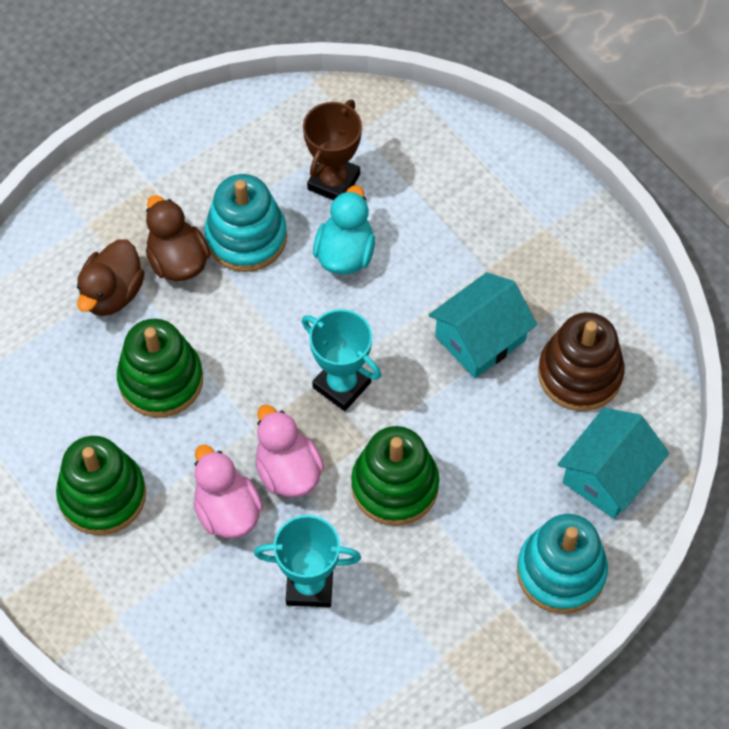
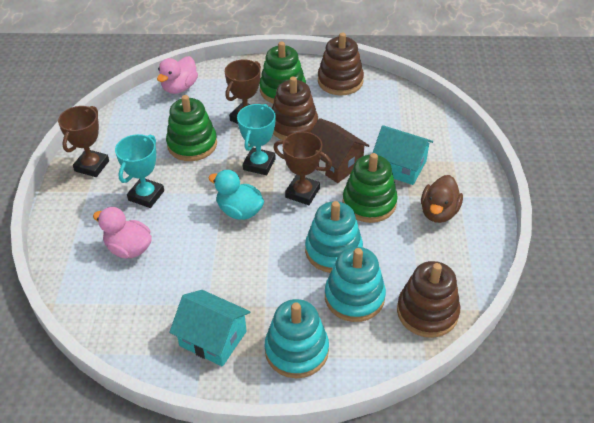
brown duck: [77,240,144,316] [146,195,210,281] = 2 -> [421,175,463,223] = 1
brown house: none = 0 -> [310,118,370,183] = 1
brown stacking toy: [538,312,625,411] = 1 -> [272,76,318,140] [318,33,364,95] [397,261,460,338] = 3
brown trophy: [303,100,362,200] = 1 -> [58,106,109,177] [225,60,261,124] [273,132,332,205] = 3
turquoise stacking toy: [204,174,287,272] [517,514,608,614] = 2 -> [265,299,329,378] [305,201,363,273] [325,247,386,322] = 3

